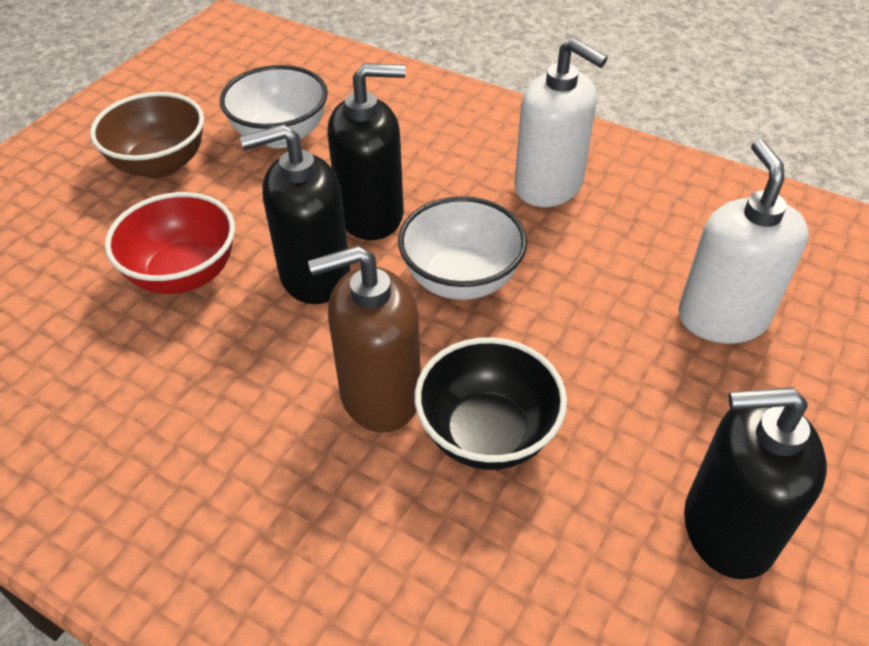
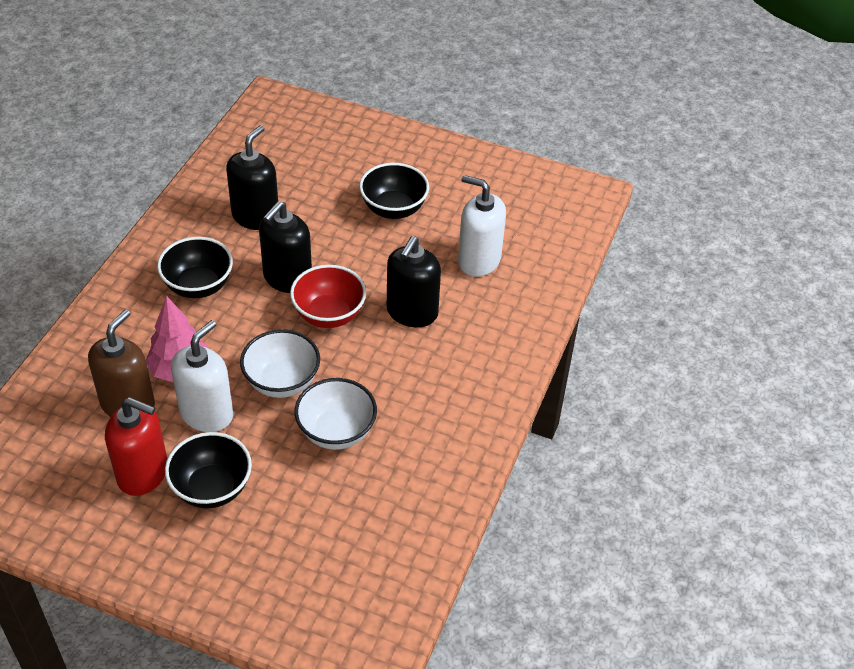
black bowl: [415,337,567,470] = 1 -> [157,237,233,298] [165,432,252,508] [359,163,429,219] = 3
brown bowl: [90,92,204,178] = 1 -> none = 0
pink tree: none = 0 -> [146,296,208,383] = 1
red soap dispenser: none = 0 -> [105,397,167,496] = 1

